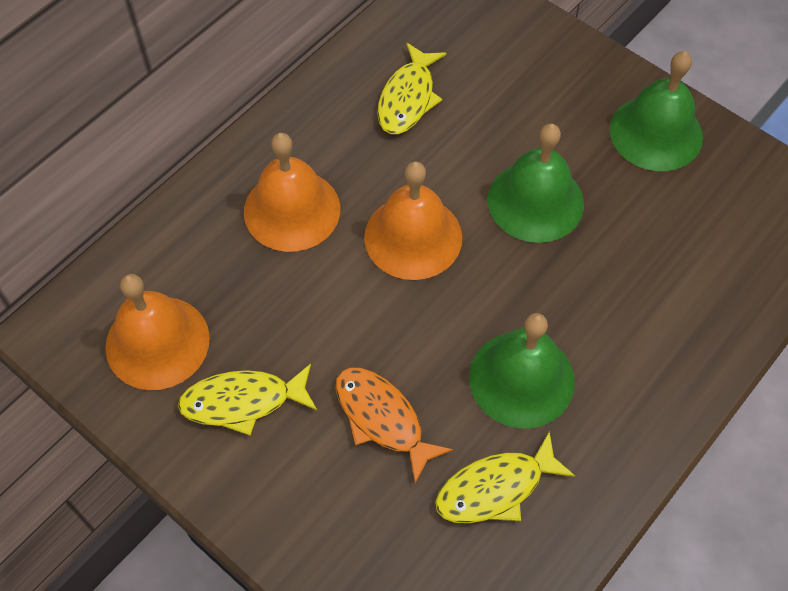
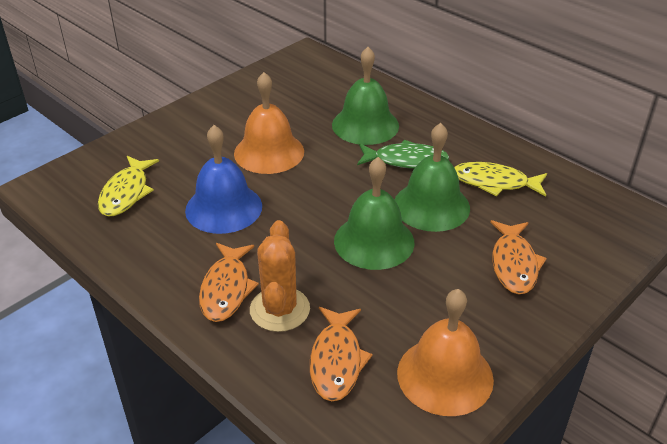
blue bell: none = 0 -> [185,125,262,234] = 1
green fish: none = 0 -> [357,140,450,169] = 1
orange bell: [105,274,210,390] [244,133,340,252] [364,161,462,280] = 3 -> [234,72,304,174] [397,289,494,416] = 2
orange cactus: none = 0 -> [250,220,310,332] = 1
orange fish: [335,367,453,484] = 1 -> [199,243,259,322] [310,307,373,401] [490,220,547,294] = 3
yellow fish: [178,364,317,436] [377,43,447,134] [435,431,575,523] = 3 -> [98,156,159,217] [454,162,547,197] = 2

